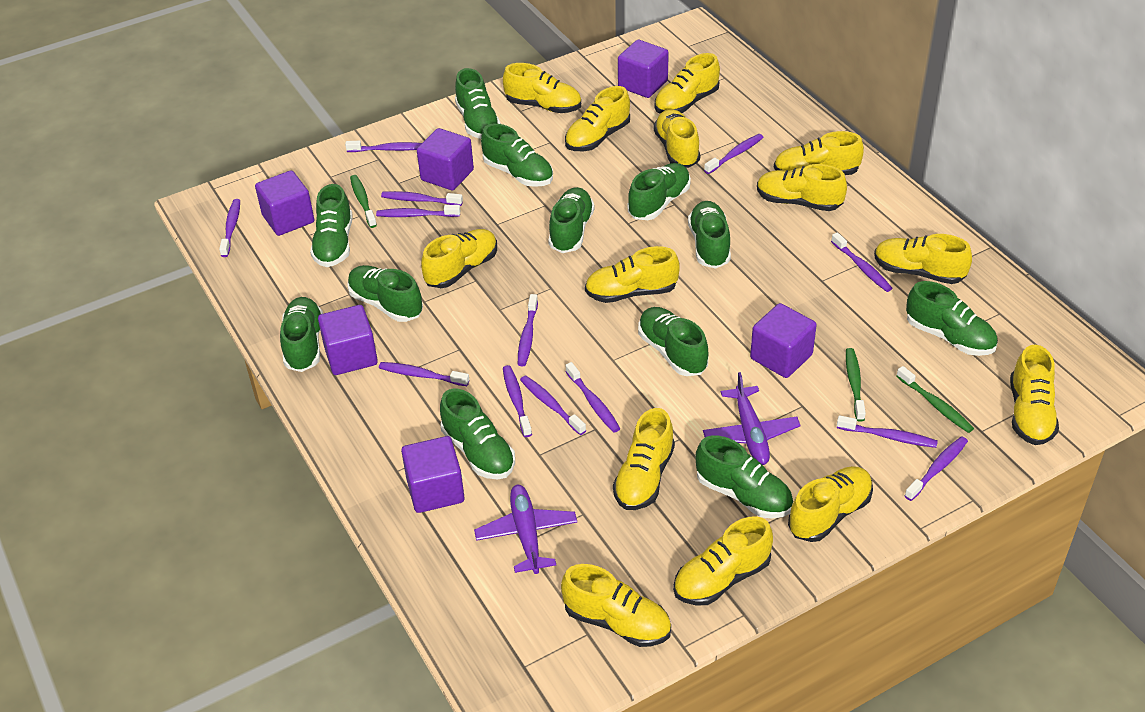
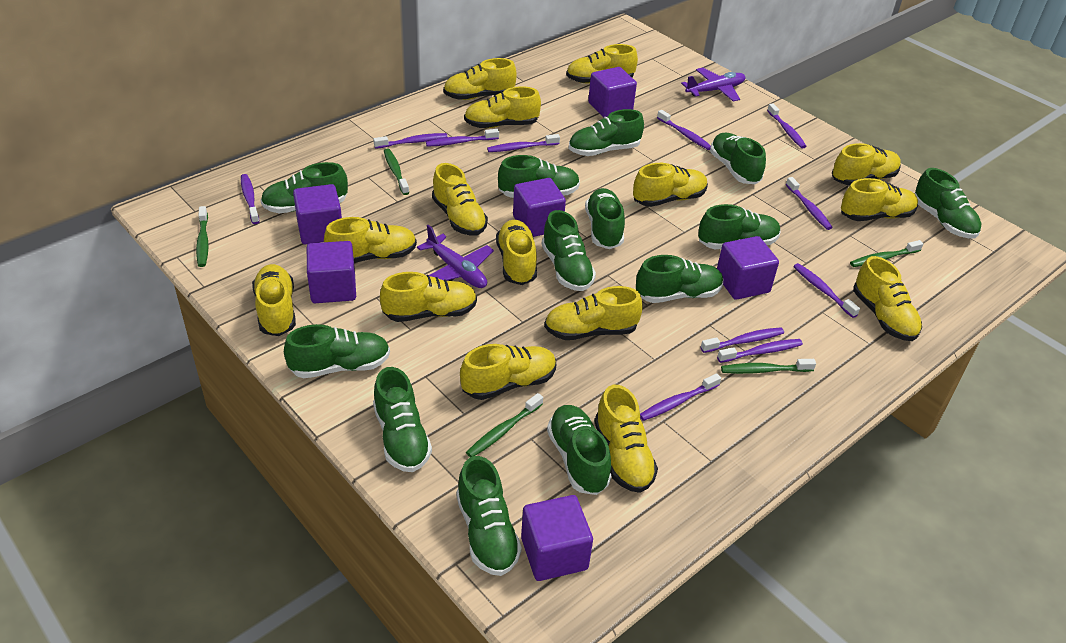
green shoe: [280,297,323,372] [310,184,353,267] [347,265,423,322] [440,389,515,479] [455,68,501,139] [481,124,553,187] [548,187,595,253] [628,163,691,220] [638,307,708,376] [688,201,731,269] [695,435,793,518] [906,281,998,356] = 12 -> [260,162,348,213] [284,324,390,378] [373,367,432,472] [456,456,522,576] [498,155,580,198] [542,210,596,291] [547,405,611,495] [569,109,644,156] [585,188,625,249] [636,255,723,303] [698,204,780,249] [710,133,766,184] [915,168,982,239] = 13
green toothbrush: [350,175,377,228] [846,348,866,421] [897,366,974,433] = 3 -> [196,206,208,267] [384,149,409,195] [466,393,543,457] [721,359,816,374] [850,240,923,267] = 5
purple toothbrush: [219,199,240,257] [345,141,422,152] [376,205,461,217] [379,362,469,386] [381,191,463,206] [503,365,532,437] [518,294,538,366] [520,376,586,435] [565,362,620,433] [704,134,764,174] [831,232,892,292] [837,415,938,448] [905,436,968,501] = 13 -> [241,174,259,224] [373,133,448,149] [426,129,499,147] [487,134,560,152] [640,373,721,421] [657,110,711,150] [701,327,784,353] [717,339,803,363] [767,103,807,149] [786,177,833,230] [793,263,860,318] = 11
yellow shoe: [421,229,497,288] [503,63,581,113] [561,564,671,647] [565,86,630,151] [585,246,679,303] [613,408,675,510] [653,109,700,168] [655,53,720,114] [673,516,773,605] [757,164,847,211] [774,131,864,175] [788,466,873,542] [874,234,972,284] [1010,345,1059,445] = 14 -> [252,264,296,336] [324,217,417,263] [380,272,477,322] [432,163,488,236] [443,58,517,100] [460,344,556,400] [464,86,541,128] [496,220,537,285] [544,286,643,340] [566,44,638,83] [594,385,658,493] [633,163,708,207] [832,143,901,185] [841,178,918,221] [853,256,922,341] = 15

